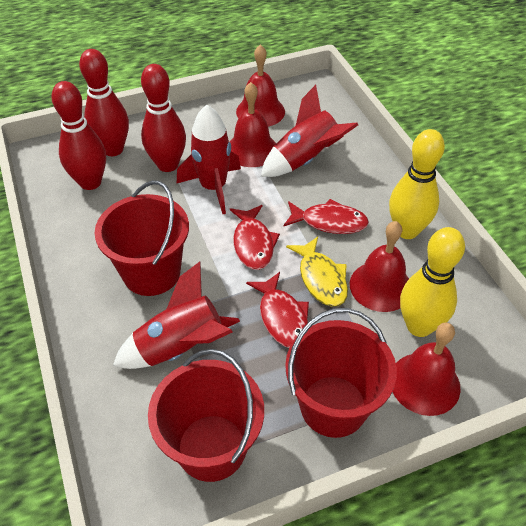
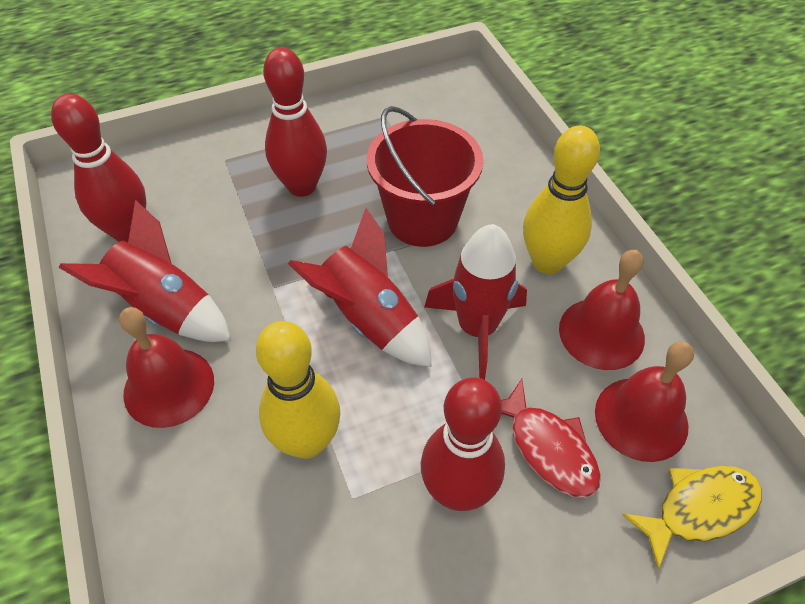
red bell: [230,82,276,167] [236,44,285,127] [350,221,409,312] [393,322,461,416] = 4 -> [119,307,214,428] [559,250,645,370] [595,341,694,462] = 3
red bucket: [95,180,189,296] [148,349,264,482] [285,308,397,438] = 3 -> [367,106,483,247] = 1
red fish: [230,205,280,270] [246,272,309,348] [283,199,369,234] = 3 -> [501,379,601,498] = 1

